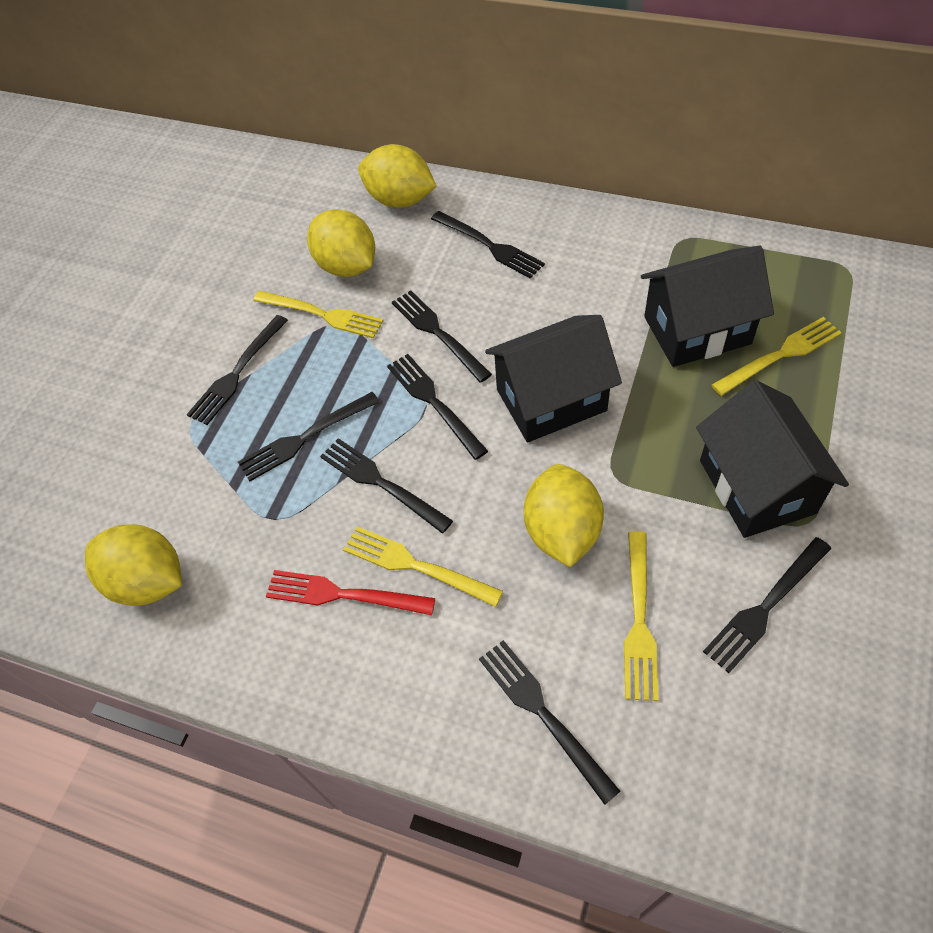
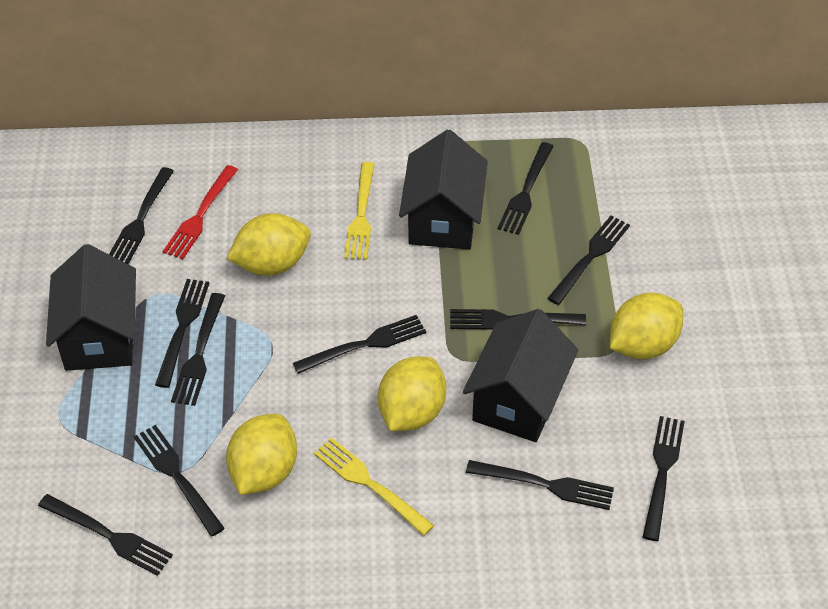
black fork: [187,315,288,425] [238,392,380,481] [320,438,453,533] [387,354,488,460] [392,290,492,383] [431,211,545,279] [479,640,620,805] [703,537,832,673] = 8 -> [38,494,173,576] [109,167,174,264] [134,425,225,537] [155,279,209,388] [171,293,225,406] [293,315,426,374] [450,309,586,330] [466,460,614,510] [498,142,554,235] [547,216,630,305] [643,416,685,541] = 11
yellow fork: [253,291,384,338] [343,526,503,607] [624,531,658,701] [712,317,842,396] = 4 -> [314,437,434,536] [344,162,375,260] = 2

